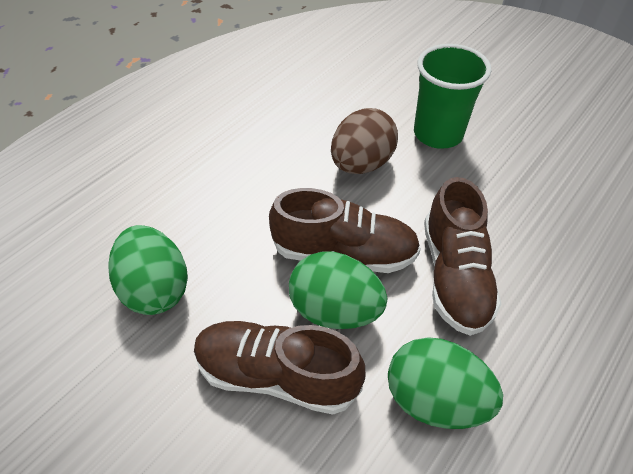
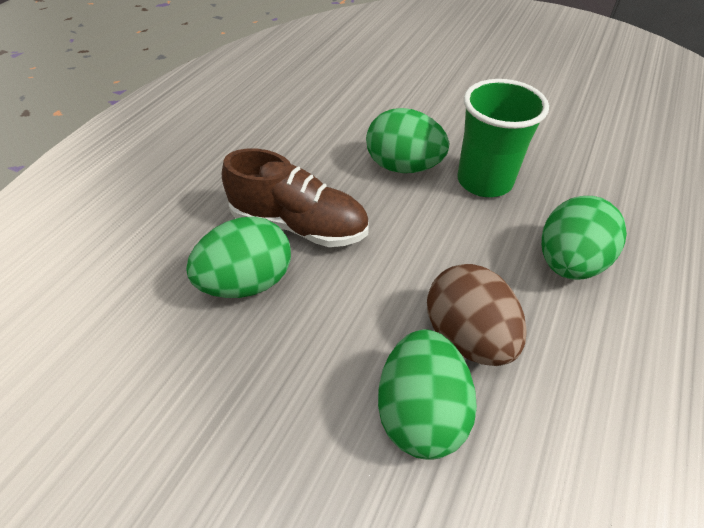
brown shoe: [194,321,365,415] [269,188,421,273] [424,177,502,336] = 3 -> [222,149,369,247] = 1
green egg: [108,225,188,315] [289,251,387,329] [388,337,503,429] = 3 -> [186,216,291,298] [366,108,449,173] [378,329,477,460] [541,196,627,280] = 4

